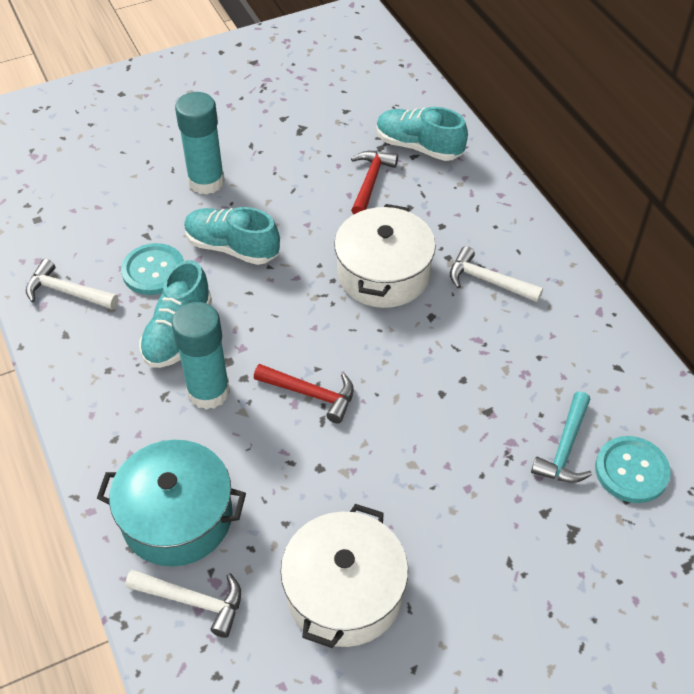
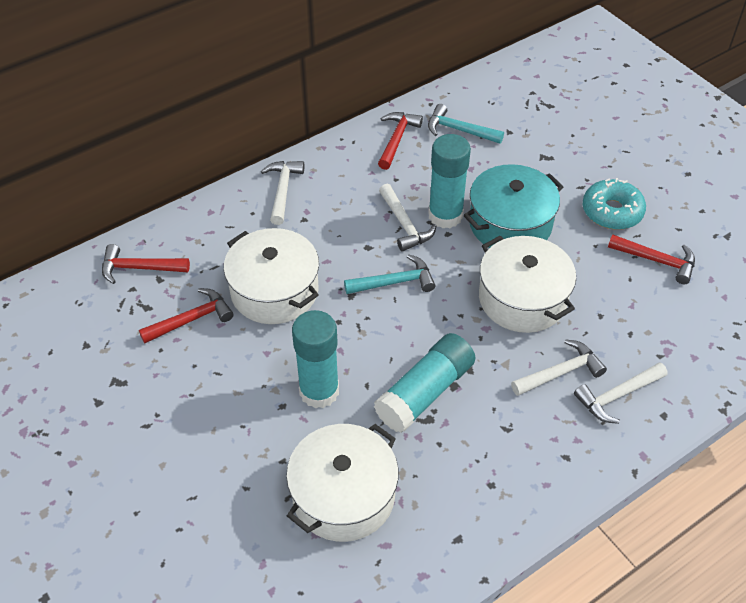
red hammer: [254,364,354,424] [351,151,398,214] = 2 -> [102,244,190,284] [139,288,234,343] [378,112,423,170] [608,234,695,284] = 4
turquoise button: [121,243,184,295] [595,436,671,503] = 2 -> none = 0
turquoise donut: none = 0 -> [583,178,646,230] = 1
turquoise glue stick: [171,302,230,410] [175,92,225,195] = 2 -> [292,310,339,408] [374,333,475,433] [428,134,471,228] = 3
turquoise hammer: [531,391,592,483] = 1 -> [344,254,436,294] [428,104,504,144] = 2
turquoise shoe: [139,260,212,368] [184,207,280,265] [376,107,468,161] = 3 -> none = 0
white hammer: [26,259,118,309] [125,570,241,638] [450,246,543,302] = 3 -> [261,161,304,225] [379,184,436,252] [511,339,607,396] [574,362,668,424] = 4
white pot: [281,504,408,648] [334,204,436,308] = 2 -> [224,228,319,324] [286,424,399,542] [479,236,576,333] = 3

